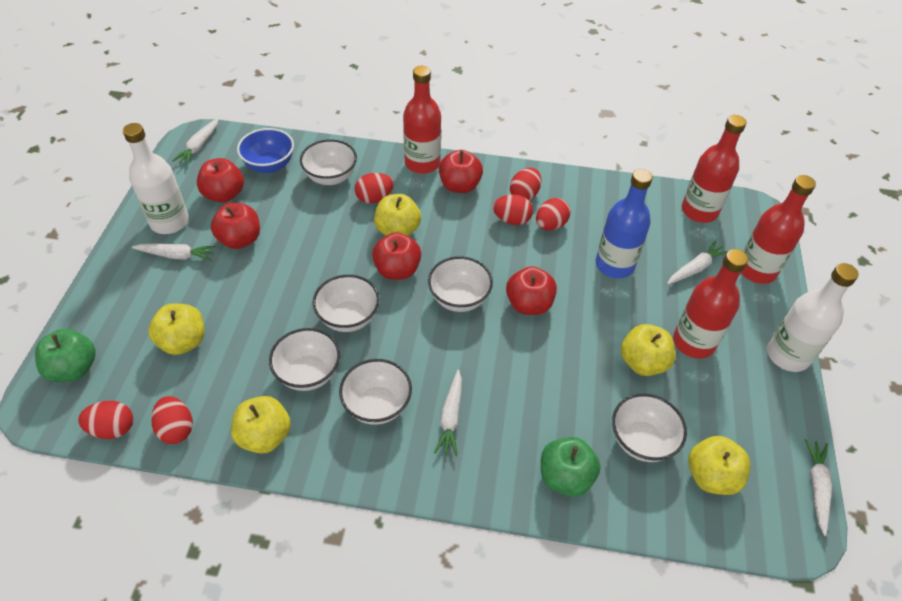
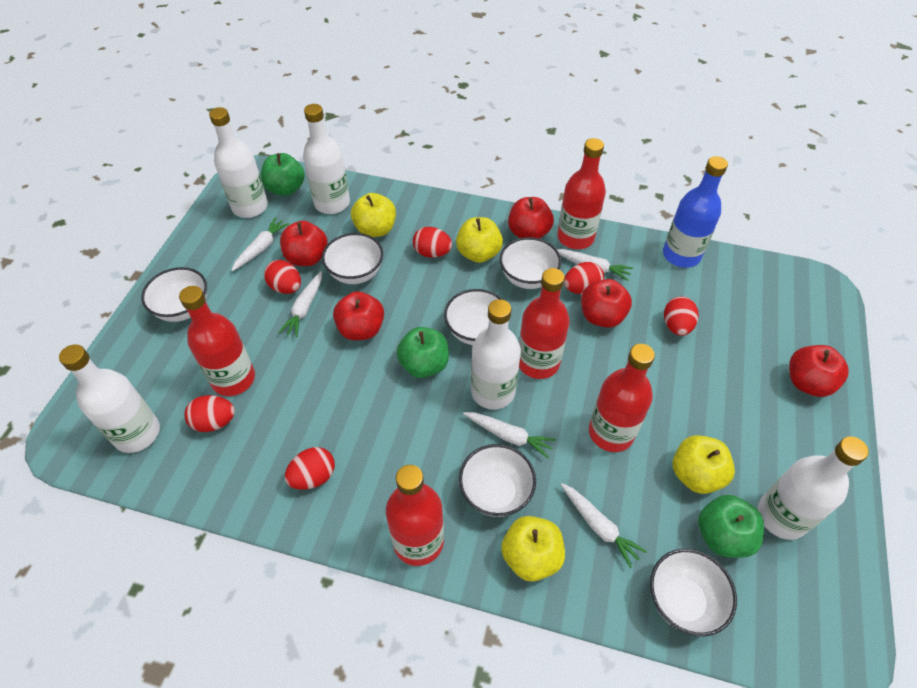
blue bowl: [237,128,294,173] = 1 -> none = 0
green apple: [35,329,96,382] [541,437,601,497] = 2 -> [261,153,305,196] [396,327,449,378] [698,495,764,558] = 3
red bottle: [403,66,441,174] [673,249,748,359] [682,115,747,223] [740,175,816,284] = 4 -> [179,286,255,396] [386,465,444,566] [519,268,570,379] [557,138,606,249] [589,344,655,452] = 5
white bottle: [123,123,189,234] [767,263,859,372] = 2 -> [59,344,160,453] [209,107,268,218] [303,104,350,214] [471,299,521,409] [758,436,869,540] = 5
yellow apple: [148,303,204,355] [231,396,291,454] [374,194,421,236] [621,324,675,376] [688,436,750,495] = 5 -> [351,193,396,237] [456,217,503,263] [501,516,565,582] [673,435,735,494] = 4

